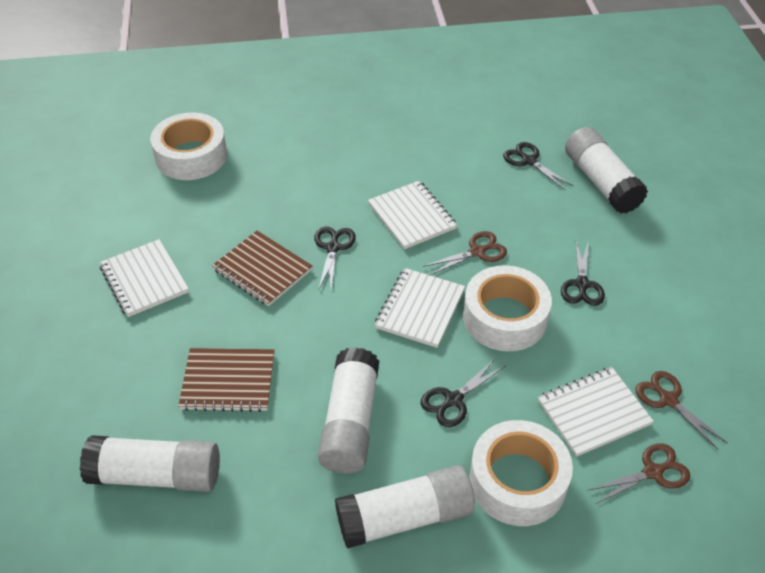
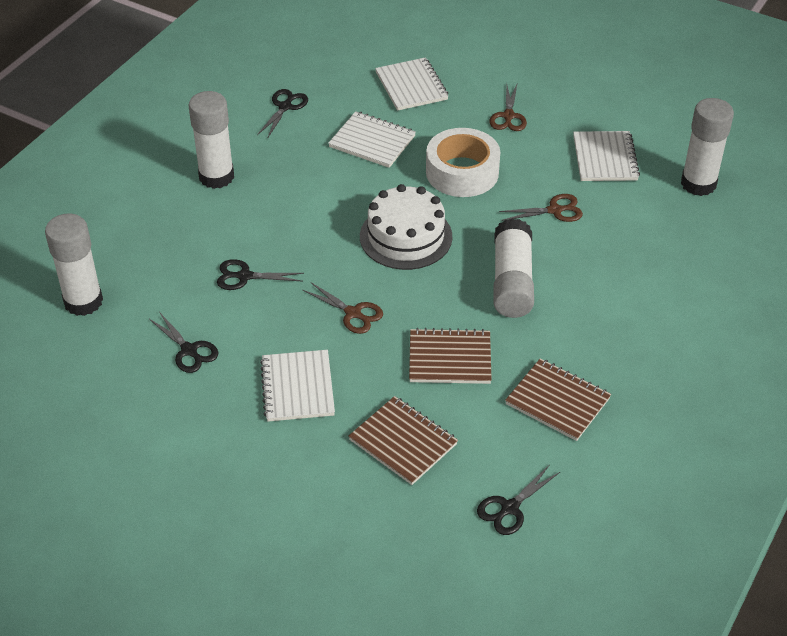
brown notebook: [178,348,275,412] [212,231,313,306] = 2 -> [348,396,458,485] [409,328,492,384] [505,358,611,441] = 3
white cake: none = 0 -> [360,184,452,270] = 1
white tape: [150,112,227,180] [463,265,552,351] [469,420,573,526] = 3 -> [426,128,500,197] = 1

